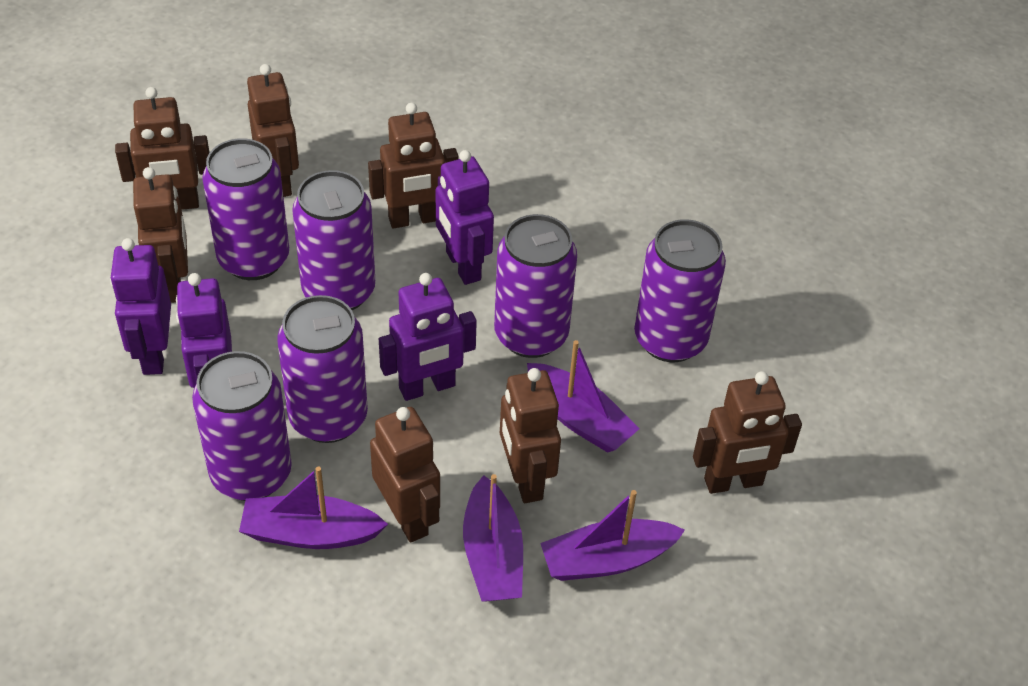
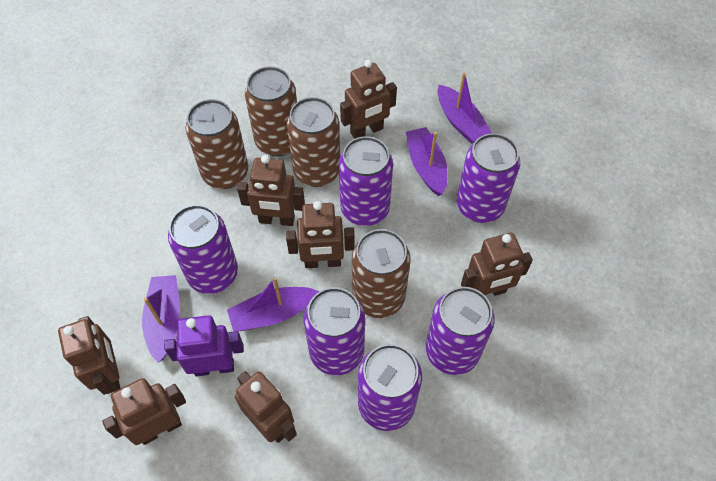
brown can: none = 0 -> [185,99,248,189] [245,66,297,157] [287,97,340,187] [352,229,411,318] = 4
purple robot: [110,238,171,375] [176,273,232,388] [379,273,477,401] [436,150,494,285] = 4 -> [164,315,244,376] = 1

